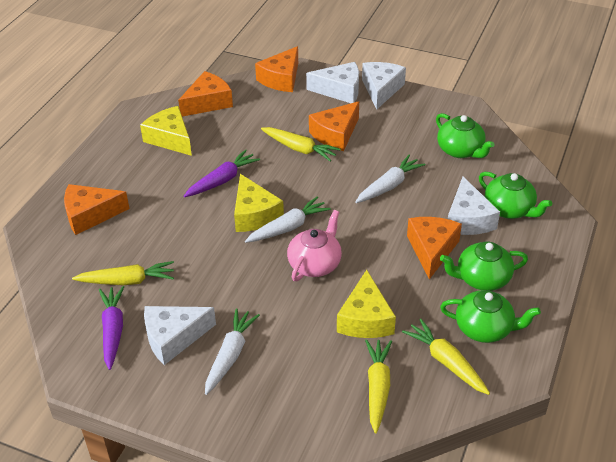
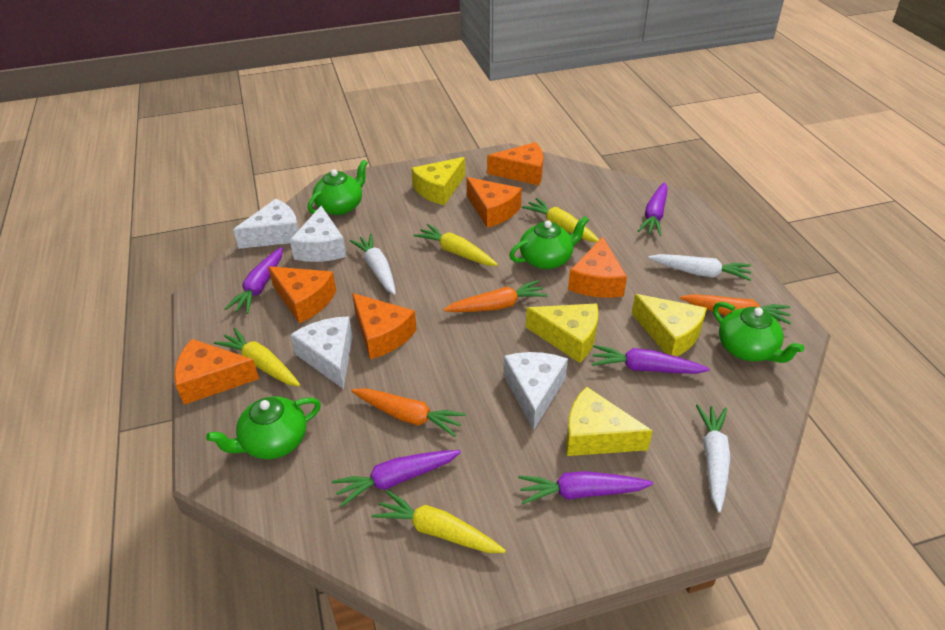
orange carrot: none = 0 -> [351,388,466,437] [443,280,548,312] [680,294,791,324] = 3
orange cheese: [64,184,130,235] [178,71,233,117] [255,46,298,92] [309,101,359,151] [407,217,462,279] = 5 -> [174,339,259,405] [268,266,336,323] [352,293,417,359] [466,177,522,228] [487,142,543,185] [568,237,627,298] = 6
pink teapot: [287,210,342,281] = 1 -> none = 0
purple carrot: [99,286,124,370] [184,150,260,197] = 2 -> [224,247,283,314] [332,450,461,507] [518,471,653,504] [592,345,710,374] [638,182,668,236] = 5
yellow cheese: [140,106,192,156] [234,174,284,232] [337,270,396,338] = 3 -> [411,157,465,205] [526,303,599,363] [566,386,653,456] [632,294,707,357] = 4

